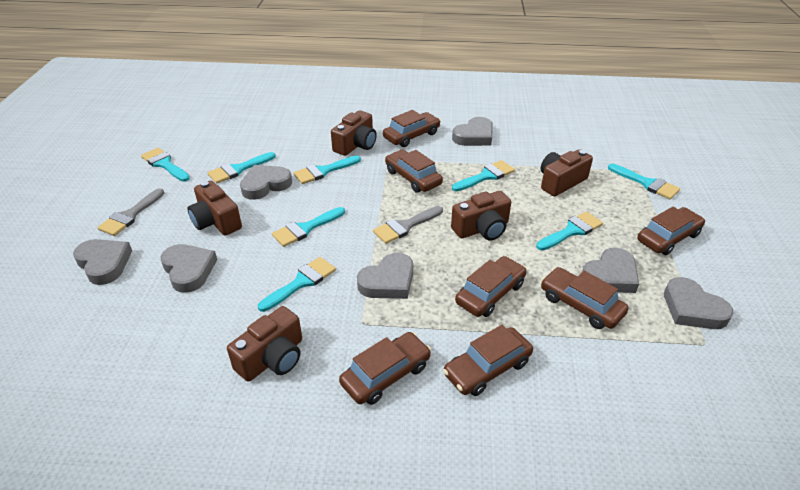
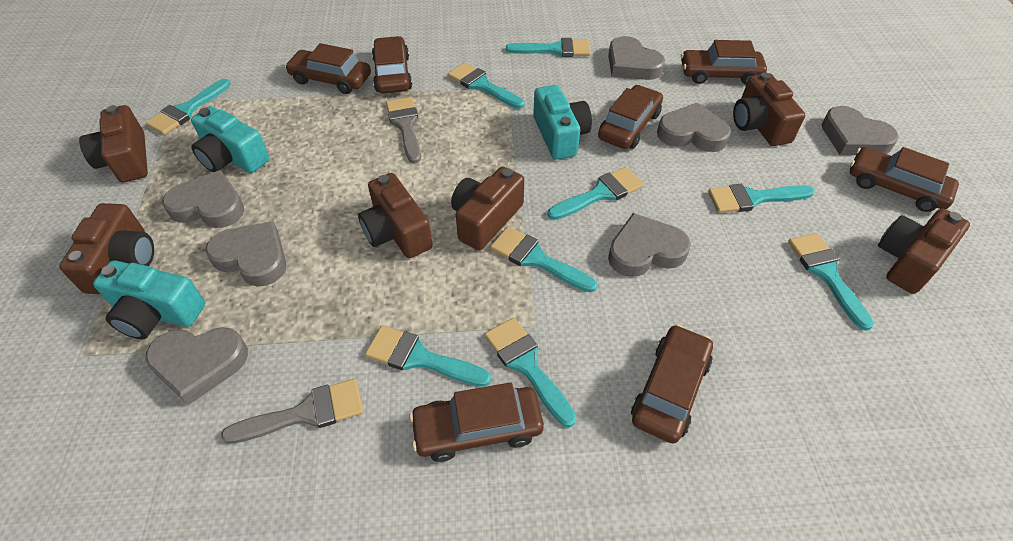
brown camera: [187,181,242,235] [227,306,302,382] [331,110,377,156] [451,191,511,241] [541,150,593,196] = 5 -> [59,203,154,294] [79,105,148,183] [358,173,433,258] [451,167,524,250] [733,72,805,146] [878,208,970,294] = 6
turquoise brush: [141,148,190,182] [207,152,276,183] [258,257,336,312] [272,207,345,247] [293,155,361,184] [452,160,515,191] [536,211,603,251] [608,164,680,199] = 8 -> [145,79,231,135] [365,326,491,387] [448,62,524,109] [484,318,577,427] [490,227,598,292] [506,38,591,57] [548,167,644,220] [708,184,815,213] [788,233,874,331] = 9
turquoise camera: none = 0 -> [93,261,205,339] [191,106,269,173] [533,85,592,160] = 3

